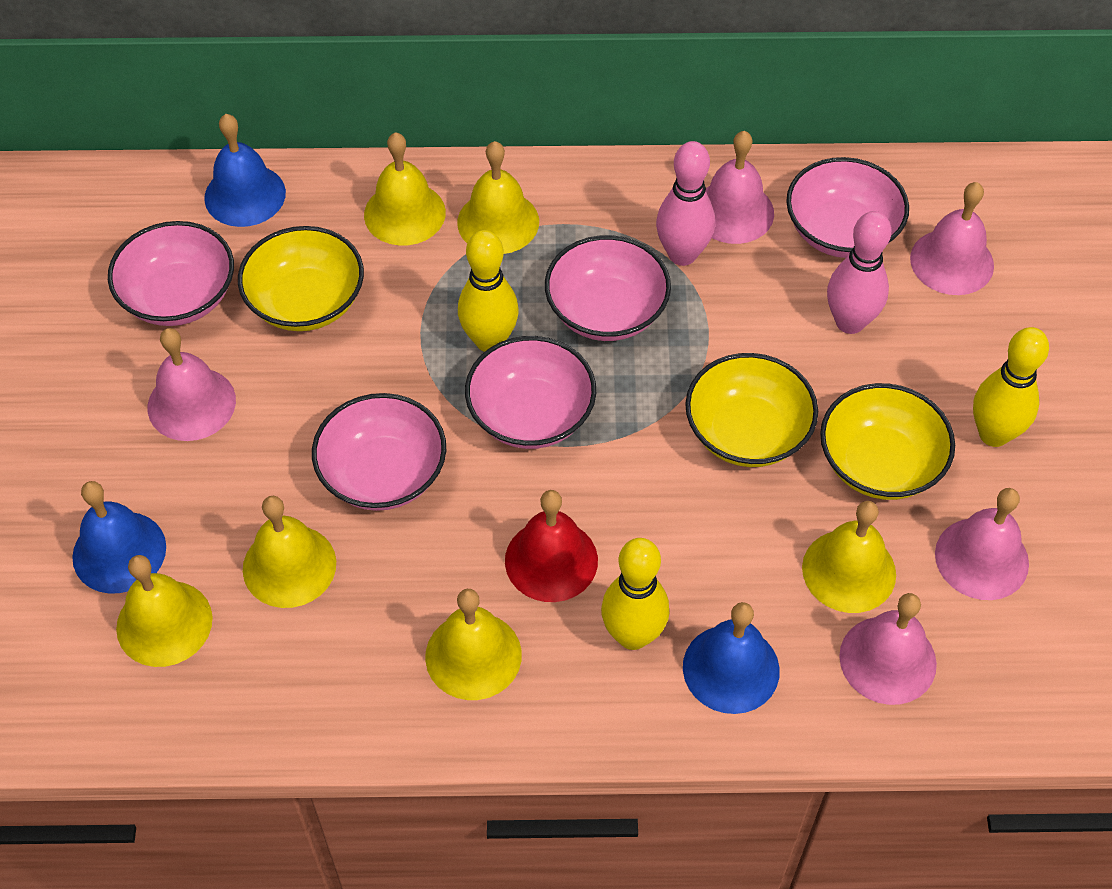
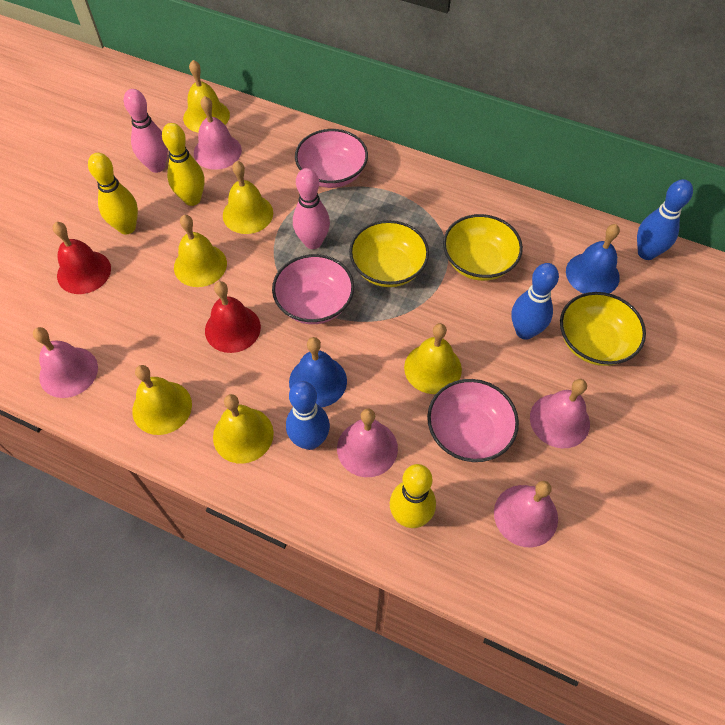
blue bell: [72,481,166,593] [204,114,286,227] [683,602,780,714] = 3 -> [289,337,347,407] [566,224,620,294] = 2
blue bowling pin: none = 0 -> [286,381,330,450] [512,263,559,340] [637,179,693,260] = 3
pink bowl: [108,221,234,326] [312,393,446,511] [465,336,596,449] [545,235,671,341] [786,157,909,258] = 5 -> [272,254,354,324] [295,129,368,188] [427,379,519,462] = 3
red bell: [505,490,598,602] = 1 -> [53,222,111,294] [205,281,261,353] = 2

